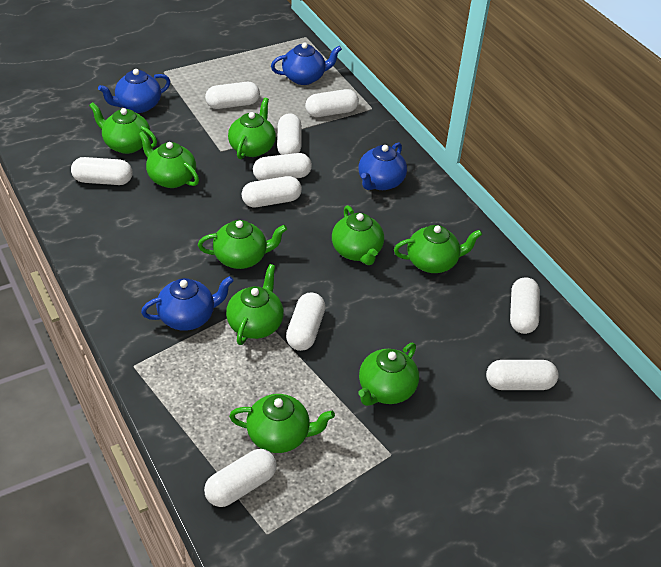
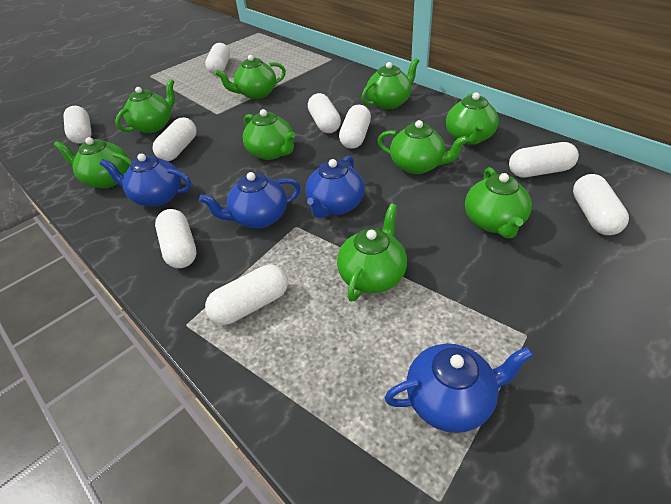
white capsule: [71,157,133,185] [204,449,277,507] [205,82,260,109] [242,176,302,207] [253,153,312,181] [277,113,302,155] [286,293,326,351] [305,89,359,117] [486,360,559,390] [510,277,540,334] = 10 -> [64,106,92,144] [153,117,196,161] [155,209,197,268] [205,43,230,74] [205,265,288,325] [308,93,341,133] [339,105,371,149] [509,142,579,177] [573,174,629,235] = 9

